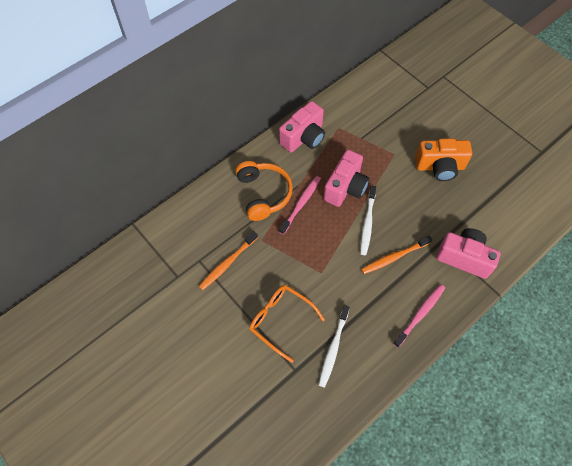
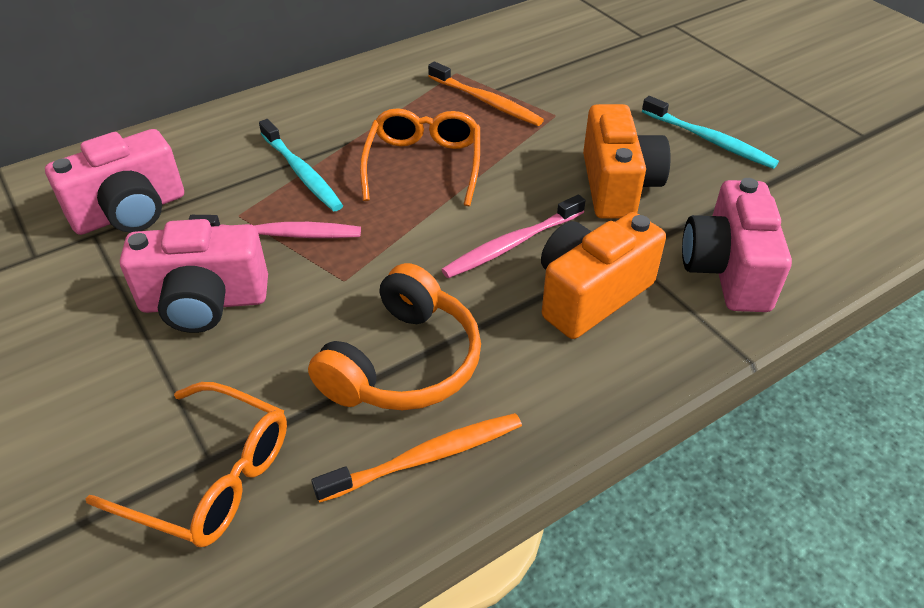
orange camera: [415,138,472,181] = 1 -> [541,212,666,339] [583,104,671,219] = 2
orange glasses: [249,285,325,363] = 1 -> [86,382,287,547] [360,108,480,206] = 2
turquoise toothbrush: none = 0 -> [259,119,343,211] [642,96,779,169] = 2
white toothbrush: [319,305,350,387] [360,186,376,255] = 2 -> none = 0

